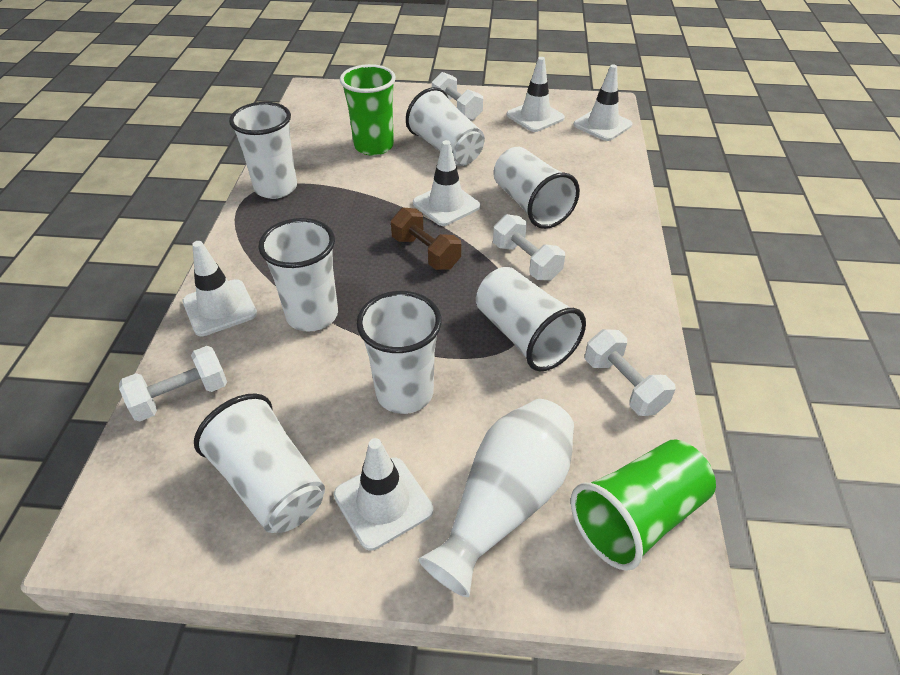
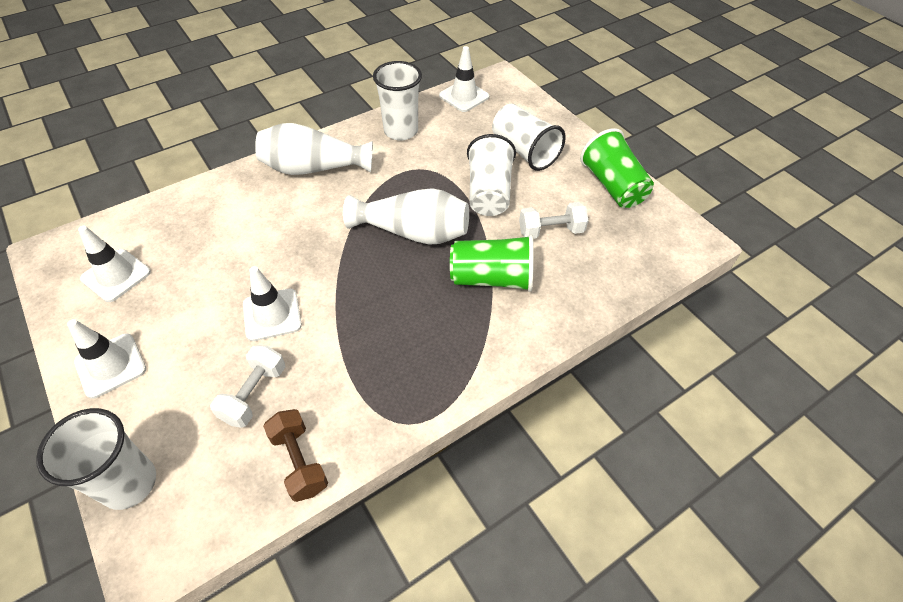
white cup: [194,393,325,533] [229,102,297,199] [258,218,338,331] [357,291,442,414] [406,87,485,166] [476,267,586,372] [494,147,580,229] = 7 -> [36,408,156,510] [373,61,422,141] [467,134,516,216] [492,103,566,171] = 4
white dumbbell: [119,346,227,421] [432,72,483,121] [493,214,565,281] [585,329,675,416] = 4 -> [210,345,285,428] [519,202,589,239] = 2
white traffic cone: [183,241,257,336] [334,438,433,551] [413,140,480,226] [507,57,565,132] [573,65,633,141] = 5 -> [67,319,146,399] [78,226,151,302] [243,266,302,341] [439,46,489,112] = 4
white vase: [418,399,574,597] = 1 -> [255,123,373,175] [343,188,469,245] = 2

